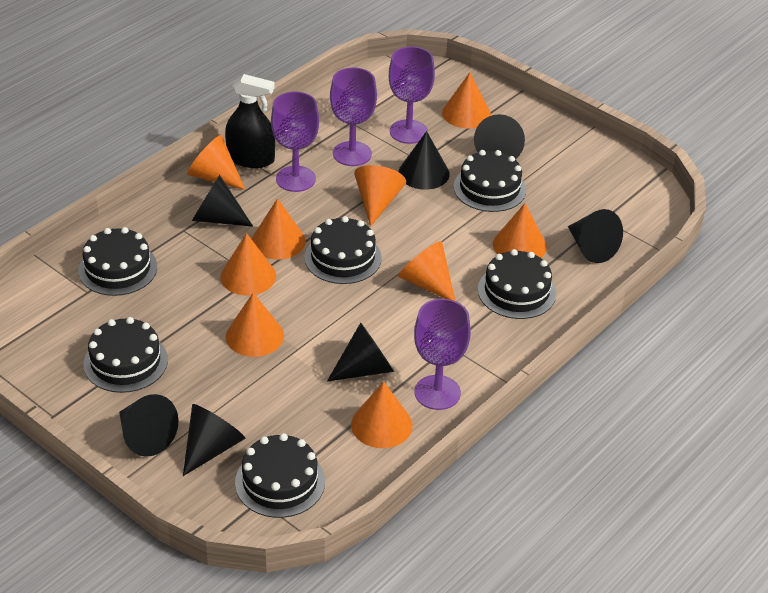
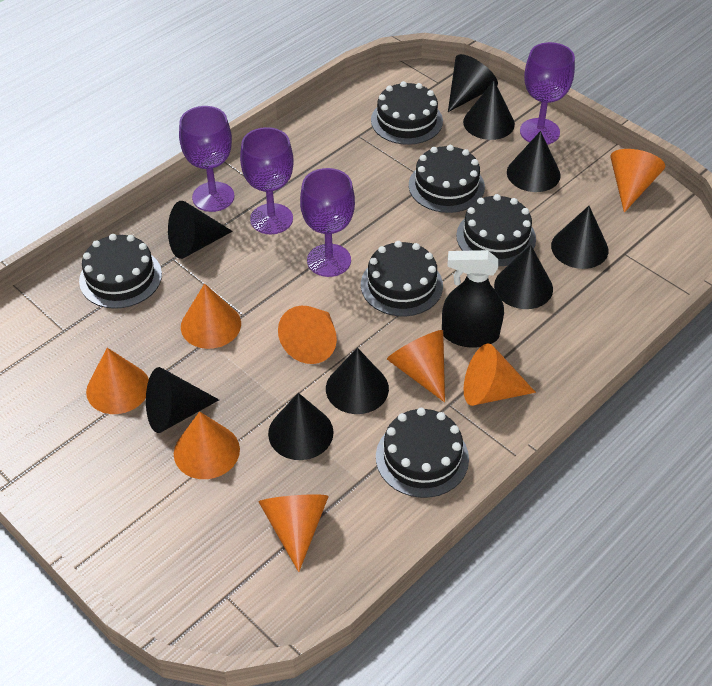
black cone: [119,394,178,457] [183,404,245,476] [192,175,253,227] [327,322,394,382] [398,131,450,190] [474,114,525,159] [568,209,623,263] = 7 -> [146,367,219,433] [168,201,233,259] [268,393,334,460] [326,348,389,414] [448,54,498,112] [463,80,515,140] [494,245,553,309] [507,131,561,192] [551,206,608,269] = 9
orange cone: [187,135,245,190] [220,233,276,296] [226,293,284,357] [252,198,306,260] [351,381,412,448] [354,165,406,226] [398,241,455,301] [442,72,491,128] [493,203,547,258] = 9 -> [86,348,149,414] [174,411,240,479] [181,283,241,349] [259,494,329,572] [278,306,337,364] [387,330,445,402] [464,344,536,406] [610,149,665,213] = 8

